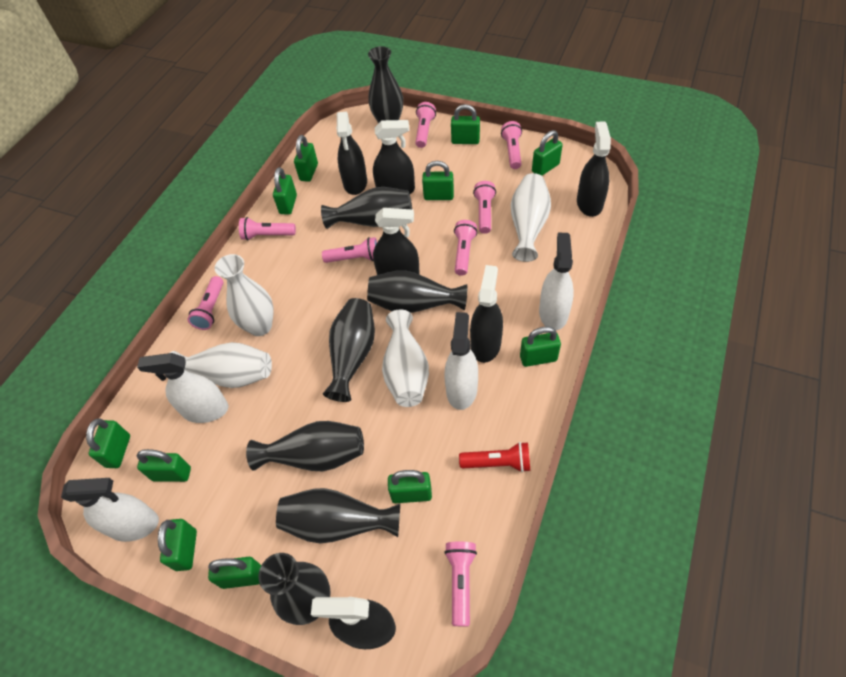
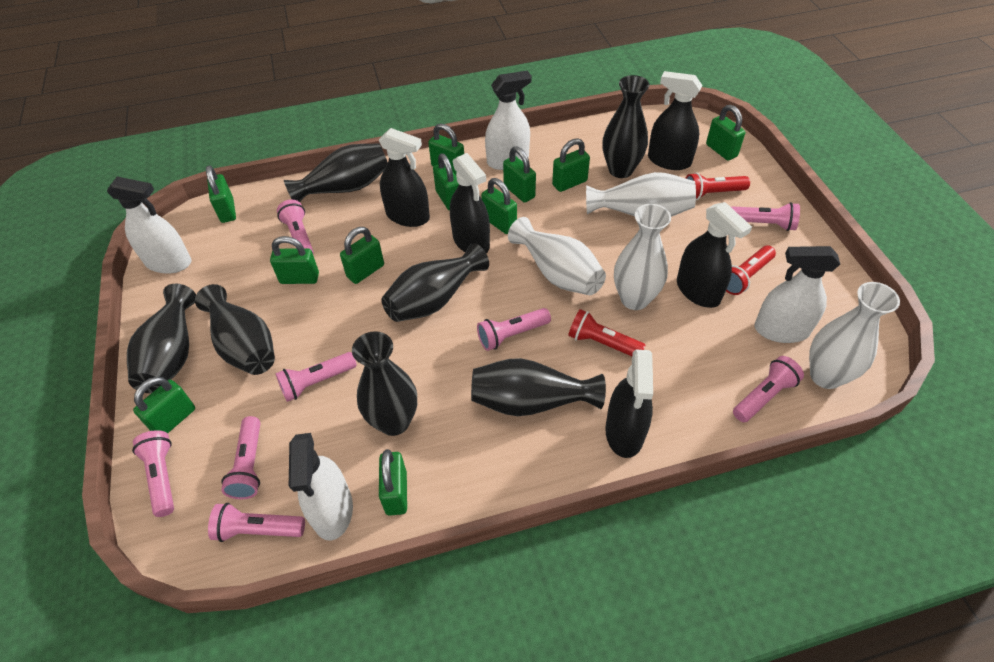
black spray bottle: [311,597,396,649] [336,112,367,195] [373,120,415,194] [373,208,420,275] [470,265,503,363] [577,121,611,217] = 6 -> [379,128,430,227] [450,153,490,253] [605,349,653,458] [648,71,702,170] [677,202,752,308] = 5
red flashlight: [459,442,530,472] = 1 -> [568,309,646,356] [685,173,750,200] [726,245,776,295] = 3

